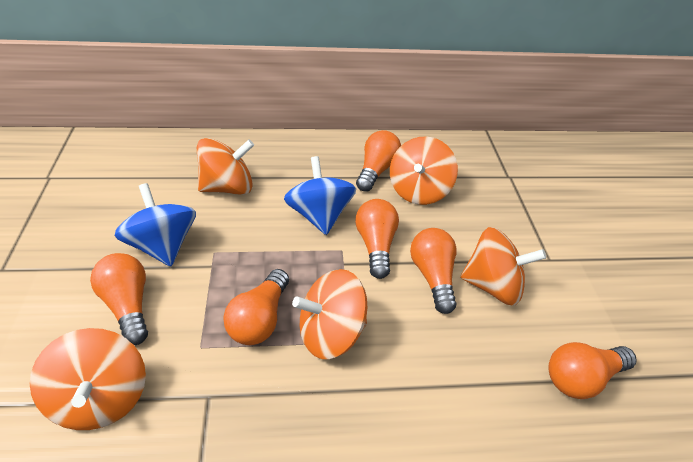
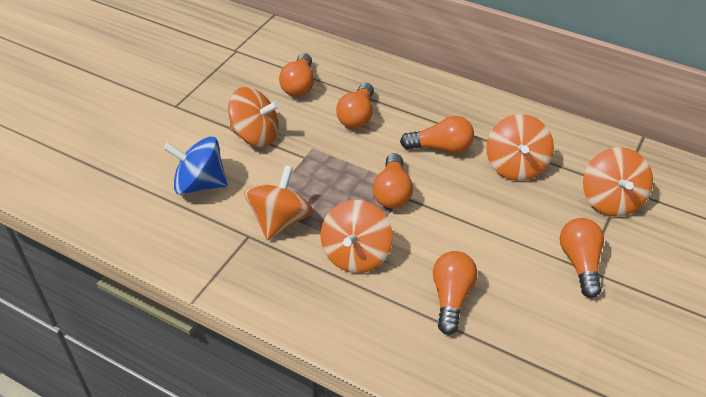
blue spinning top: [115,183,196,266] [284,156,356,235] = 2 -> [164,137,227,195] = 1

